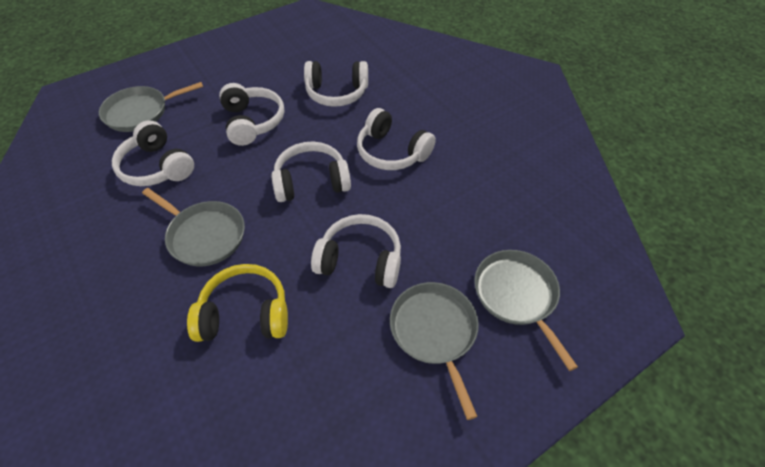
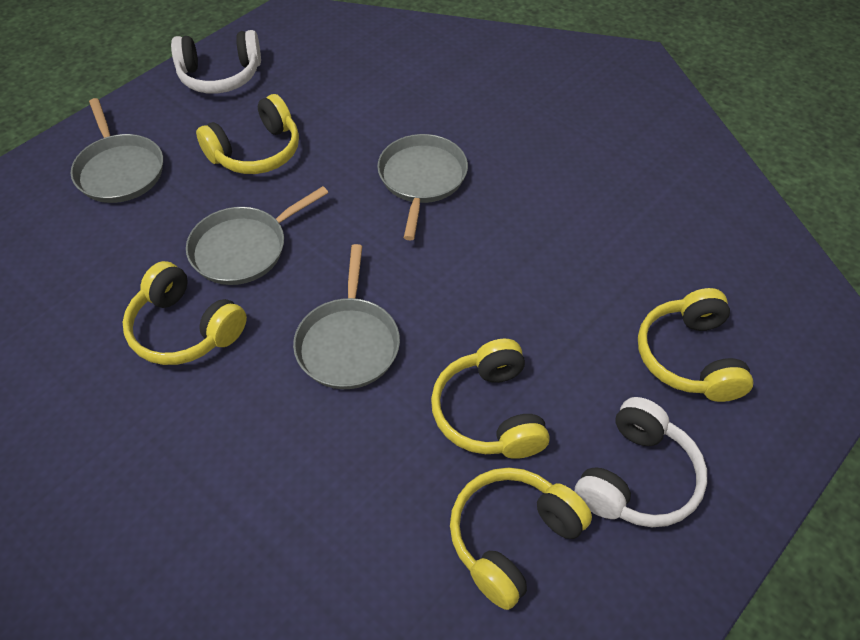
white headphones: [112,120,194,186] [219,83,284,146] [271,142,351,202] [304,61,368,107] [311,214,401,288] [357,108,436,170] = 6 -> [171,30,261,94] [575,397,707,527] = 2
yellow headphones: [187,264,288,342] = 1 -> [123,261,247,365] [196,94,299,174] [431,339,550,459] [450,467,592,610] [638,288,753,402] = 5

